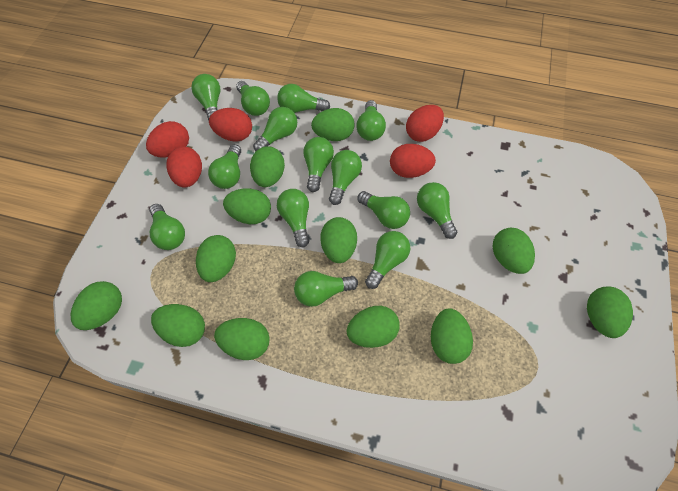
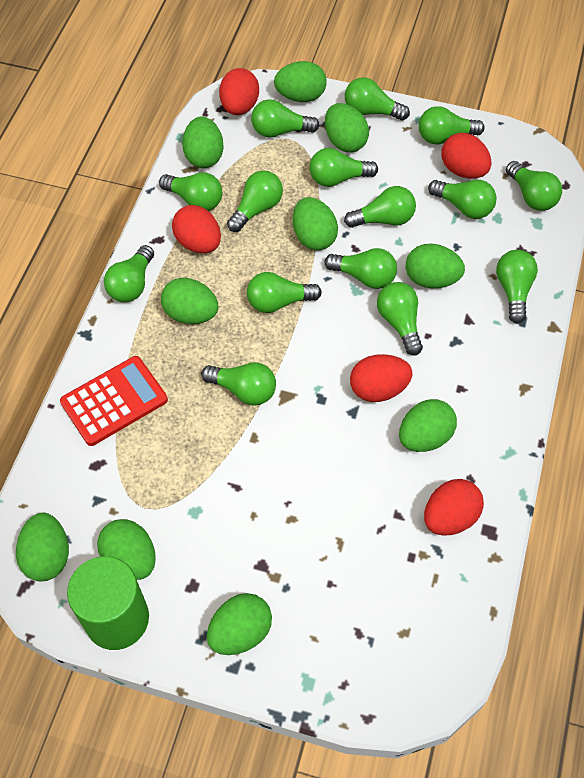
green cylinder: none = 0 -> [67,556,149,650] = 1
green egg: [71,281,122,330] [151,304,205,347] [196,235,236,282] [214,318,270,360] [223,188,271,224] [250,146,285,187] [311,108,354,141] [321,217,357,263] [347,306,400,348] [431,308,473,364] [493,228,535,274] [587,286,633,338] = 12 -> [16,513,69,581] [97,519,156,580] [161,278,219,324] [182,116,224,168] [207,593,272,655] [274,61,327,102] [293,197,338,251] [325,103,369,152] [399,399,457,452] [406,244,465,288] = 10
green light bulb: [149,204,185,250] [191,74,220,121] [208,144,241,189] [236,81,270,116] [253,107,297,152] [277,84,330,113] [277,189,309,247] [294,271,358,307] [303,137,334,192] [329,150,362,205] [356,100,386,141] [358,191,410,229] [365,231,410,289] [417,182,457,239] = 14 -> [104,245,154,302] [159,172,222,211] [201,362,276,405] [227,170,283,232] [247,272,322,313] [251,99,320,137] [309,148,378,187] [325,248,397,289] [344,186,416,228] [345,77,410,121] [377,282,423,355] [419,106,485,144] [428,180,496,219] [496,250,538,324] [506,161,562,211] = 15
red calculator: none = 0 -> [60,356,168,446] = 1

